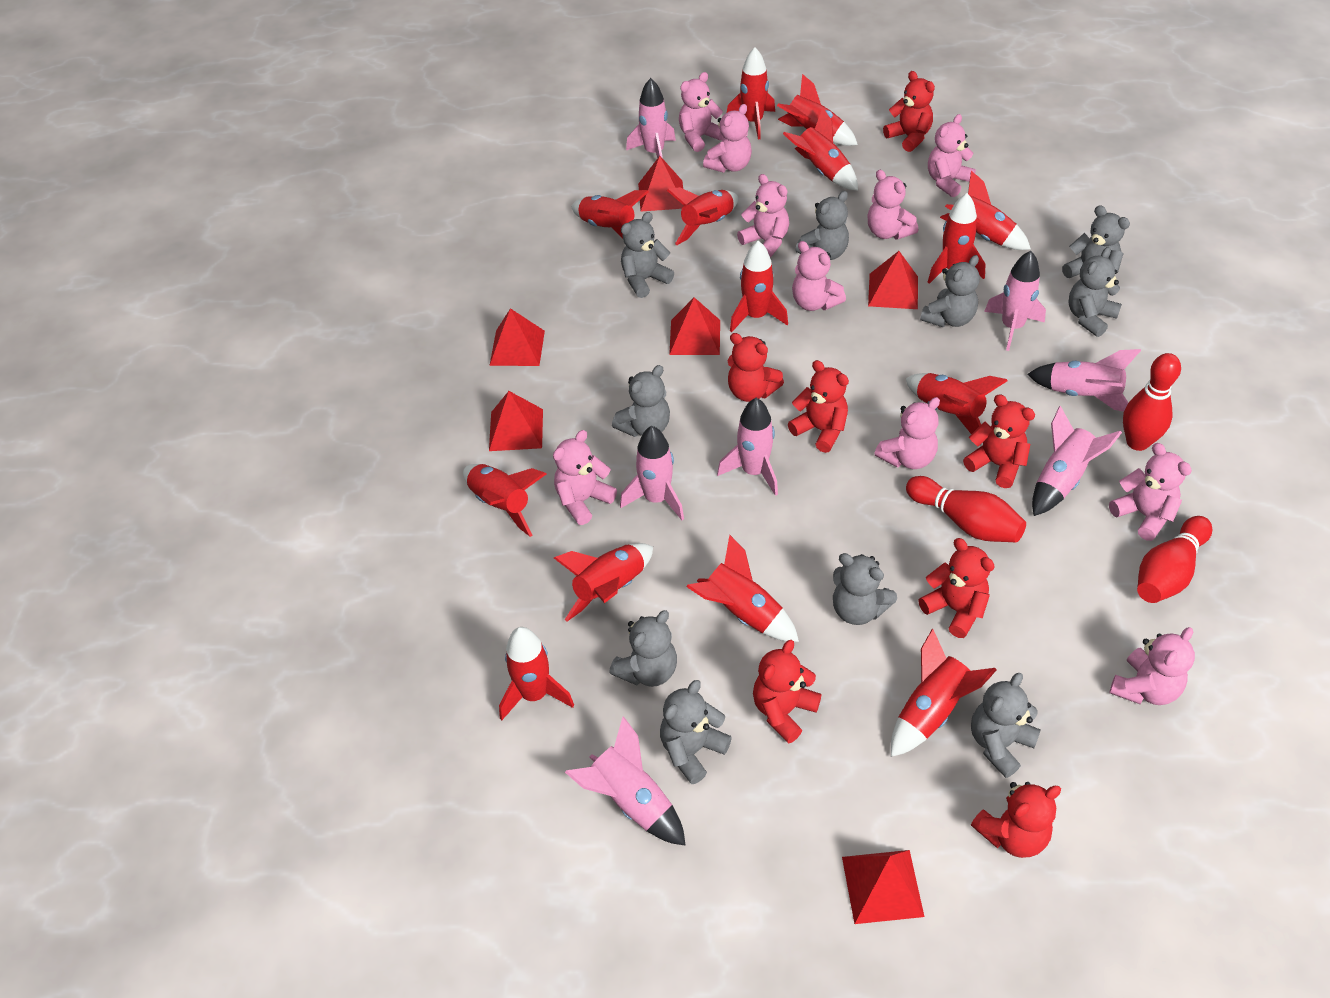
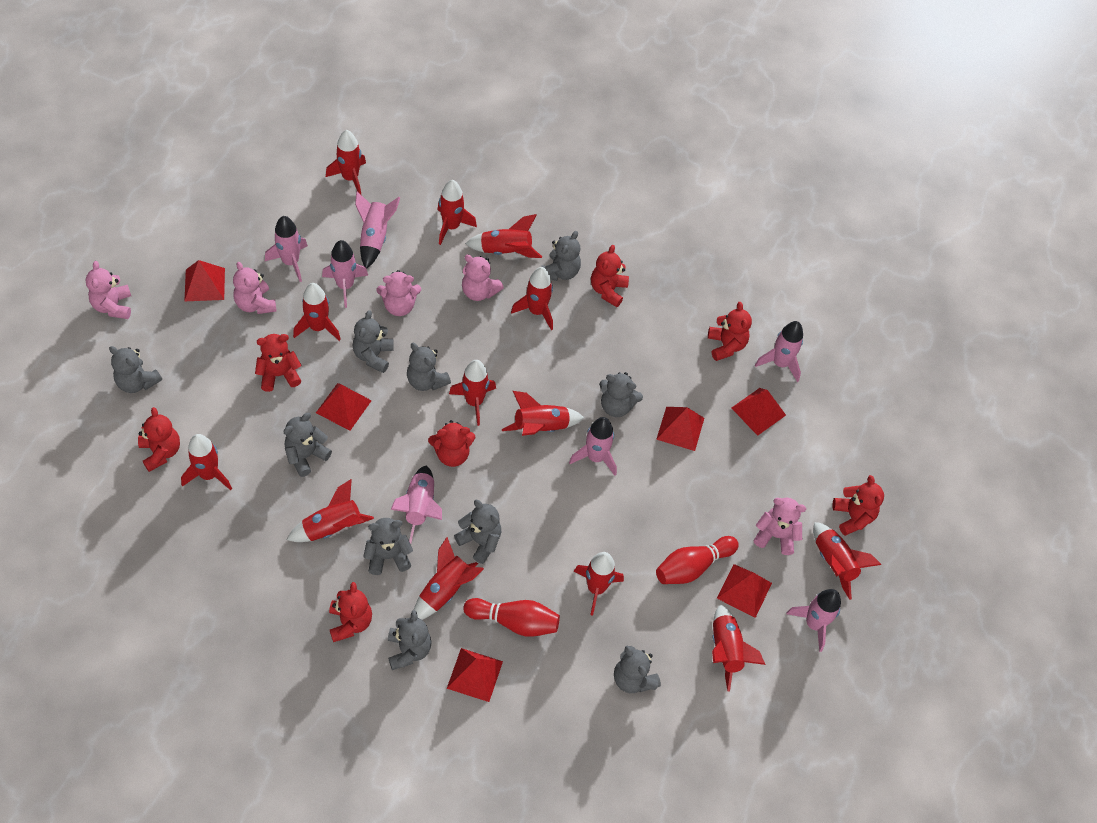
pink teddy bear: [553,430,617,525] [679,72,724,152] [703,104,752,173] [737,174,789,258] [792,241,846,311] [867,170,918,240] [874,397,940,469] [928,114,976,197] [1109,443,1192,541] [1109,627,1195,705] = 10 -> [85,261,131,319] [233,262,277,314] [377,270,421,316] [462,255,504,301] [754,498,806,555] = 5
red bowling pin: [906,476,1026,543] [1123,353,1181,451] [1137,516,1212,603] = 3 -> [464,598,560,637] [656,536,739,584] = 2
red rocket: [463,464,546,537] [499,627,574,720] [554,543,653,621] [571,190,649,239] [667,187,738,245] [686,535,799,642] [727,47,775,139] [730,241,788,332] [777,74,858,146] [783,108,858,191] [891,629,997,757] [906,373,1008,434] [928,193,986,284] [940,171,1031,250] = 14 -> [181,434,232,490] [287,479,374,542] [293,283,341,341] [326,130,366,194] [414,537,484,620] [438,180,477,245] [449,360,496,426] [465,214,542,258] [502,391,584,436] [511,267,553,330] [574,552,624,616] [712,604,765,691] [813,522,881,600] = 13

